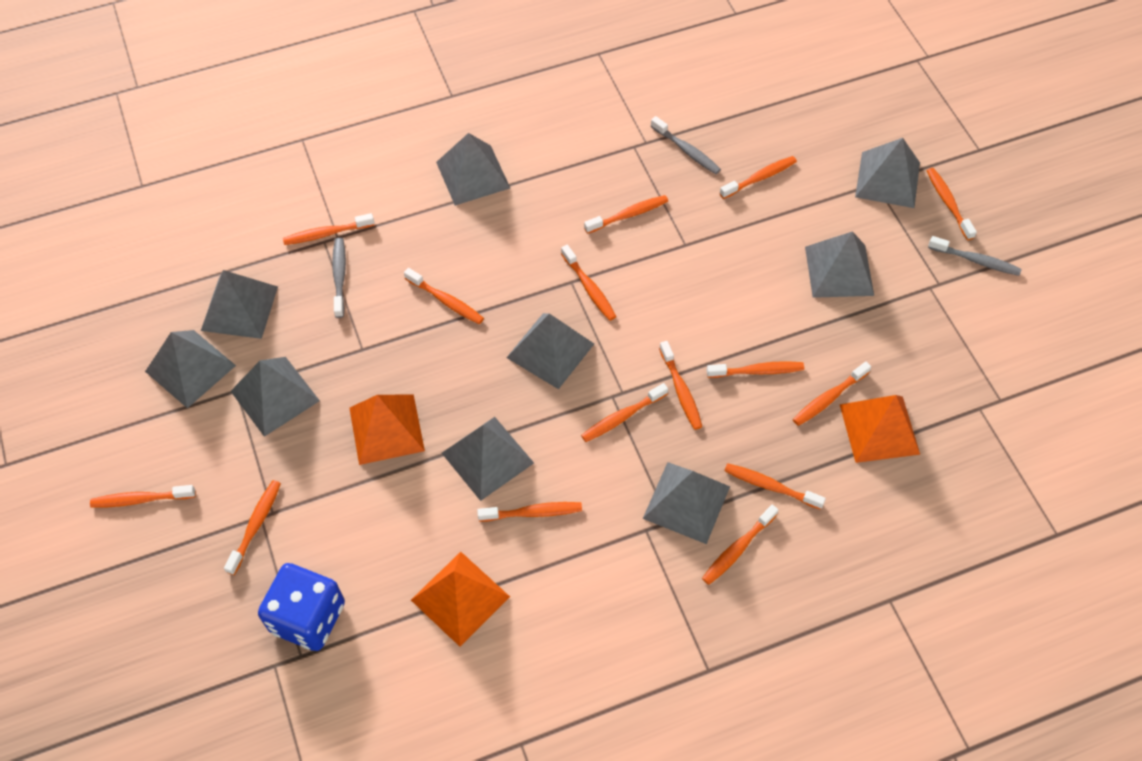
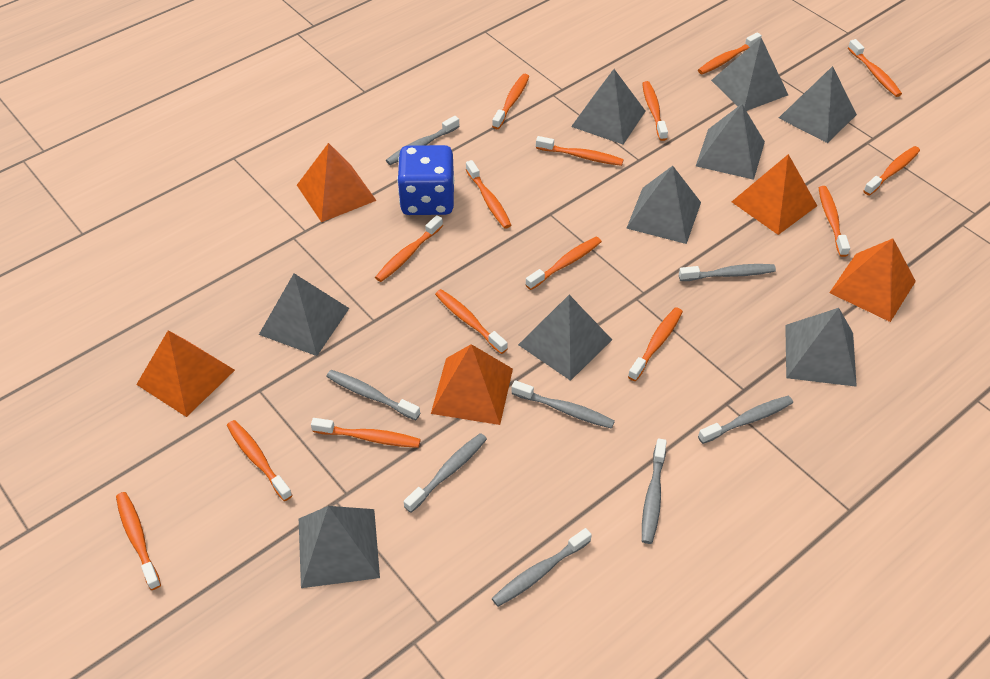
grey toothbrush: [332,238,346,318] [651,116,721,174] [928,236,1021,276] = 3 -> [326,370,420,421] [386,116,460,165] [404,433,487,513] [491,528,592,607] [512,380,615,429] [642,438,667,544] [679,264,776,281] [698,396,793,444] = 8
orange pyramid: [349,394,425,465] [411,552,510,647] [840,395,920,463] = 3 -> [136,330,235,417] [297,143,377,222] [431,344,513,425] [732,154,817,235] [829,238,916,322] = 5

